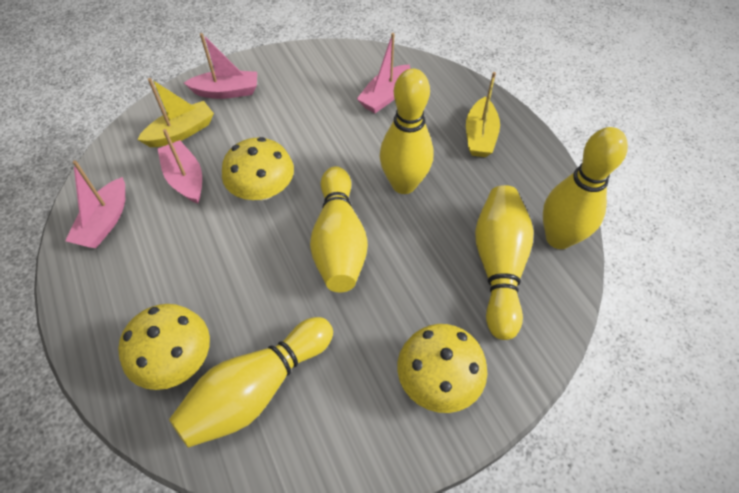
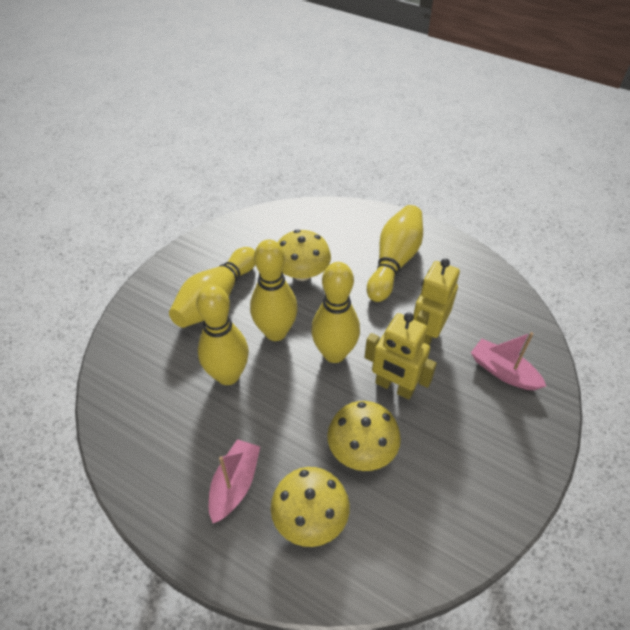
pink boat: [65,160,125,248] [158,129,202,204] [184,33,257,99] [357,33,411,113] = 4 -> [209,439,260,523] [471,332,546,390] = 2
yellow boat: [137,78,214,147] [466,72,500,157] = 2 -> none = 0
yellow robot: none = 0 -> [364,312,437,400] [413,258,460,345] = 2

